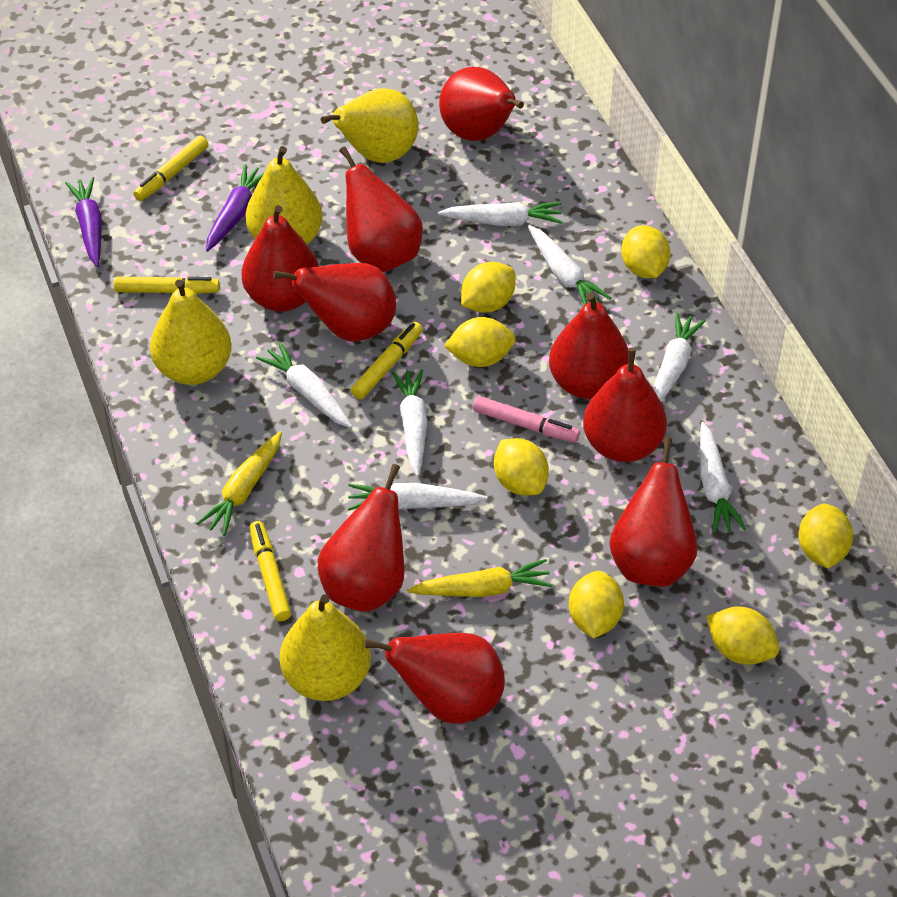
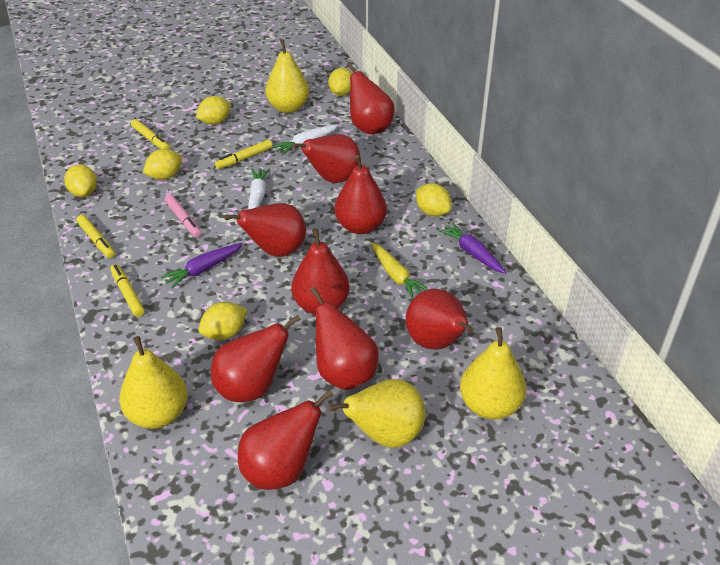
white carrot: [256,342,352,428] [348,483,488,511] [392,369,427,476] [438,202,563,226] [528,225,611,305] [653,312,706,402] [700,422,746,533] = 7 -> [248,168,270,209] [272,125,339,155] = 2
yellow carrot: [196,431,282,536] [407,559,553,597] = 2 -> [371,242,428,300] = 1
yellow lemon: [444,317,516,367] [461,262,516,313] [494,438,549,496] [569,571,624,639] [621,225,670,278] [706,607,779,665] [798,504,853,568] = 7 -> [64,164,97,197] [143,149,182,180] [196,96,231,125] [199,302,247,340] [328,68,352,96] [416,183,452,216] = 6

